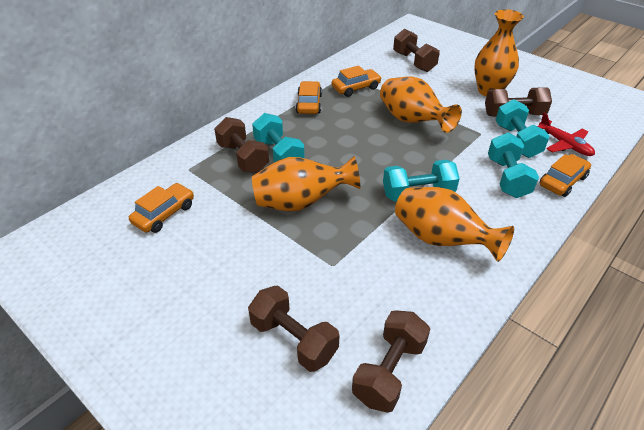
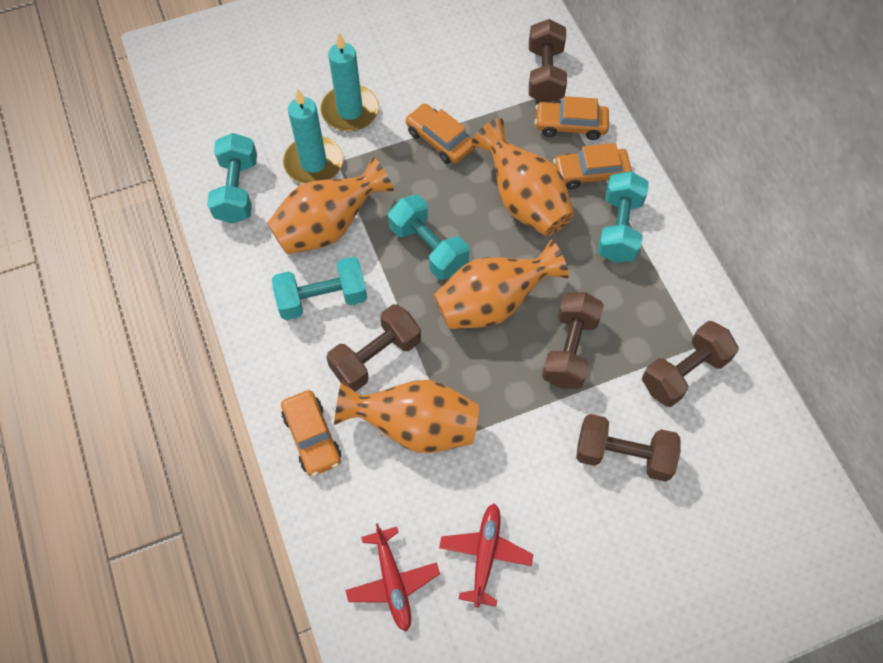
red plane: [537,113,595,156] = 1 -> [345,523,440,632] [439,503,533,607] = 2
turquoise candle: none = 0 -> [283,89,343,184] [320,33,379,132] = 2

